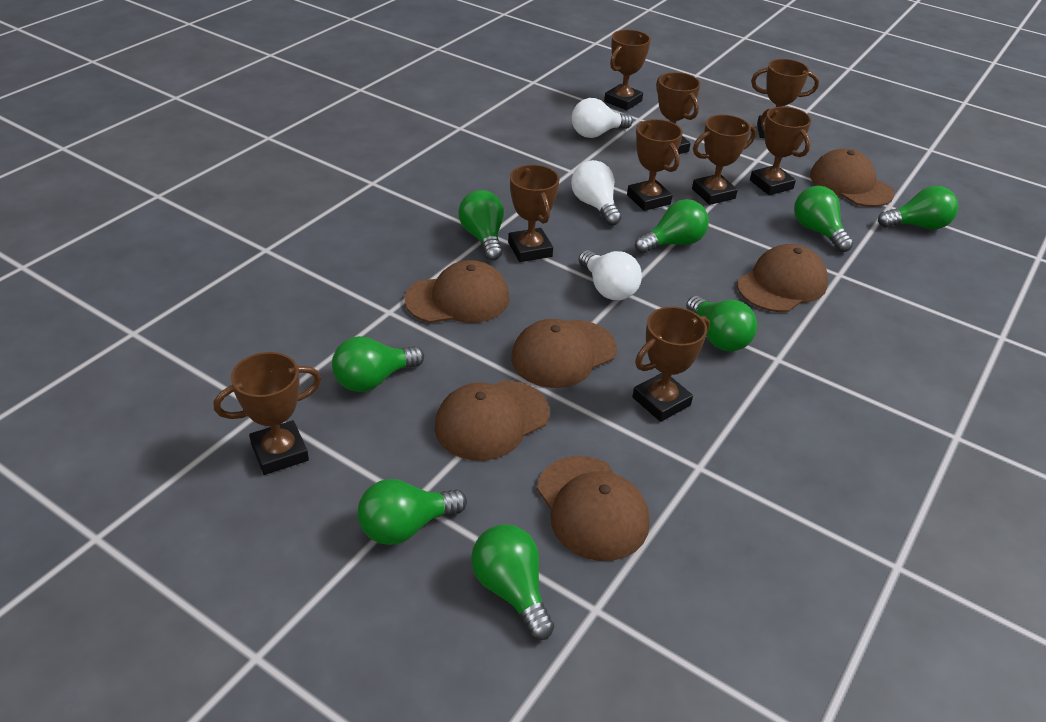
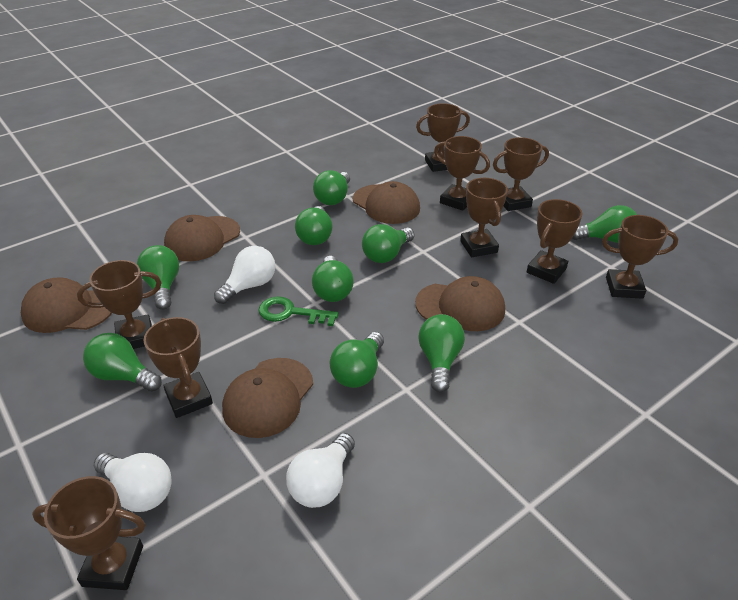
brown cap: [404,260,510,323] [434,381,549,461] [511,319,617,388] [537,456,650,561] [737,244,828,312] [810,148,894,207] = 6 -> [21,277,112,333] [164,215,240,261] [222,358,313,438] [353,181,420,224] [415,276,505,331] = 5
green key: none = 0 -> [258,296,339,326] = 1
green light bulb: [332,336,424,392] [358,479,467,545] [458,190,504,260] [471,524,554,640] [635,199,709,253] [686,296,757,351] [794,186,853,252] [878,186,958,229] = 8 -> [83,333,162,392] [137,245,179,310] [295,206,333,245] [312,256,354,302] [313,170,350,205] [330,332,384,388] [362,224,415,263] [418,314,465,392] [572,205,637,243] = 9

